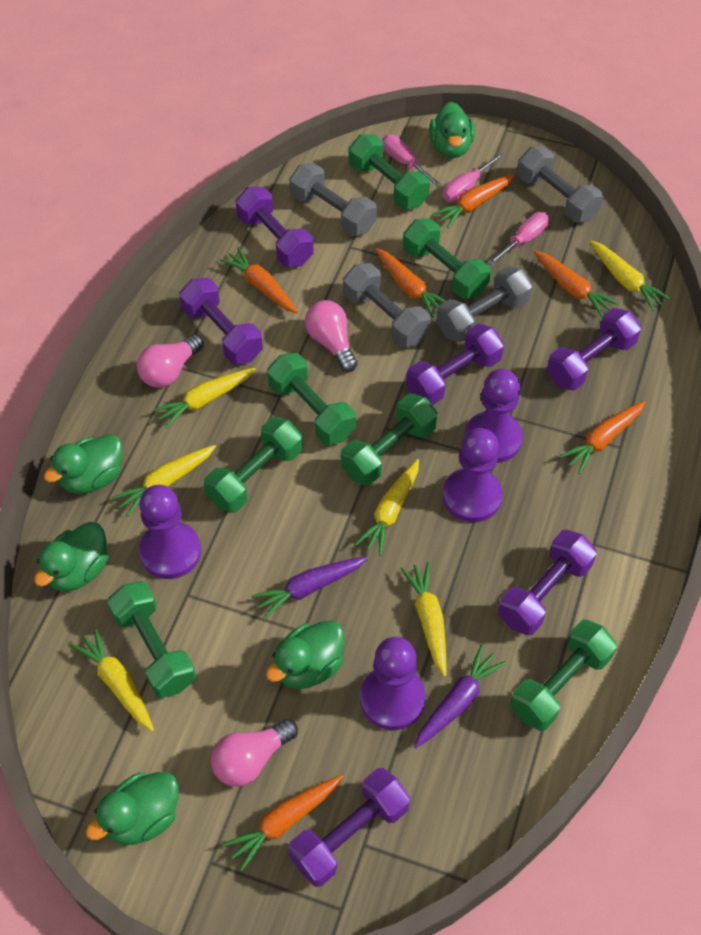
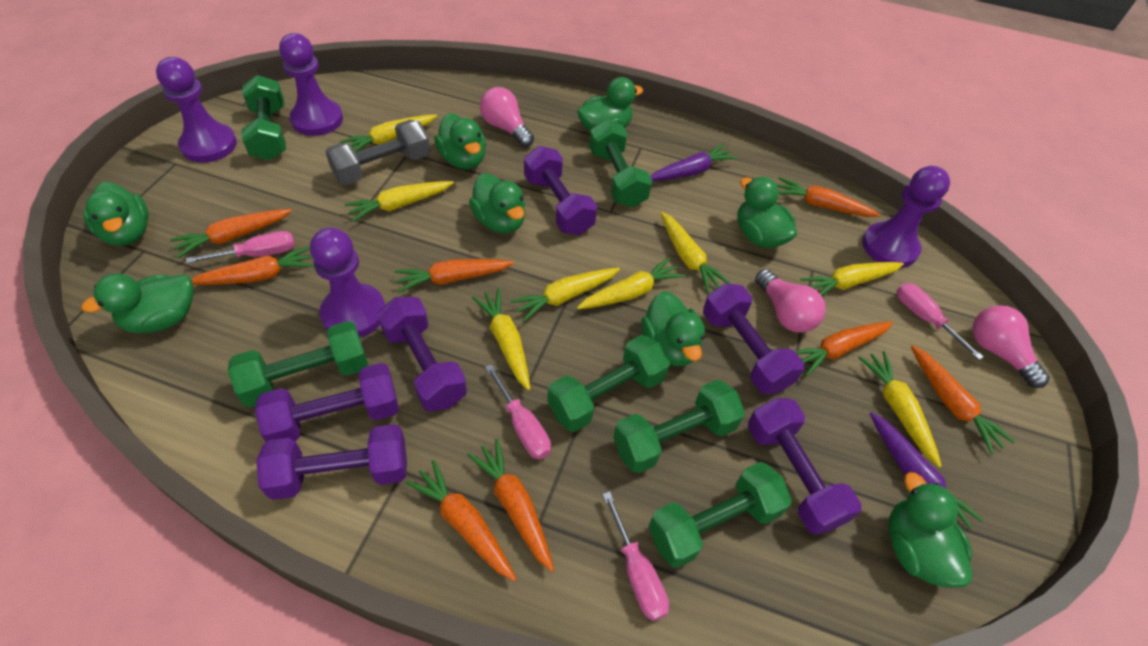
green duck: [34,522,109,592] [44,434,122,494] [86,772,178,845] [266,621,344,689] [429,102,475,158] = 5 -> [81,274,194,333] [83,182,149,246] [434,113,486,169] [469,173,525,233] [577,77,643,131] [641,291,705,366] [737,177,797,248] [888,472,973,588] = 8
green dumbbell: [107,581,196,698] [204,417,303,513] [267,353,356,445] [341,394,438,485] [349,134,430,209] [403,218,491,299] [510,620,617,731] = 7 -> [228,321,368,407] [241,75,286,161] [547,335,670,432] [589,119,652,208] [613,380,745,473] [649,462,792,568] = 6
grey dumbbell: [289,163,377,236] [343,263,431,347] [436,266,533,342] [517,146,603,223] = 4 -> [325,120,430,185] = 1
orange carrot: [220,247,298,313] [222,775,343,871] [375,248,446,318] [432,174,514,228] [534,250,619,318] [559,401,646,474] = 6 -> [170,209,292,258] [192,246,314,285] [394,259,514,293] [406,460,517,582] [467,439,554,572] [777,177,881,217] [795,321,893,376] [911,345,1015,455] = 8
pink screwdriver: [382,135,441,187] [443,152,504,202] [488,212,549,266] = 3 -> [186,231,295,263] [485,364,551,459] [602,491,669,621] [897,283,984,360] = 4
yellow carrot: [70,627,154,731] [112,445,216,517] [153,368,256,429] [355,459,419,556] [400,562,447,677] [590,240,671,311] = 6 -> [340,114,437,153] [344,181,454,222] [472,288,530,391] [510,268,620,322] [577,257,685,309] [660,211,731,294] [801,262,904,296] [859,351,942,468] = 8

